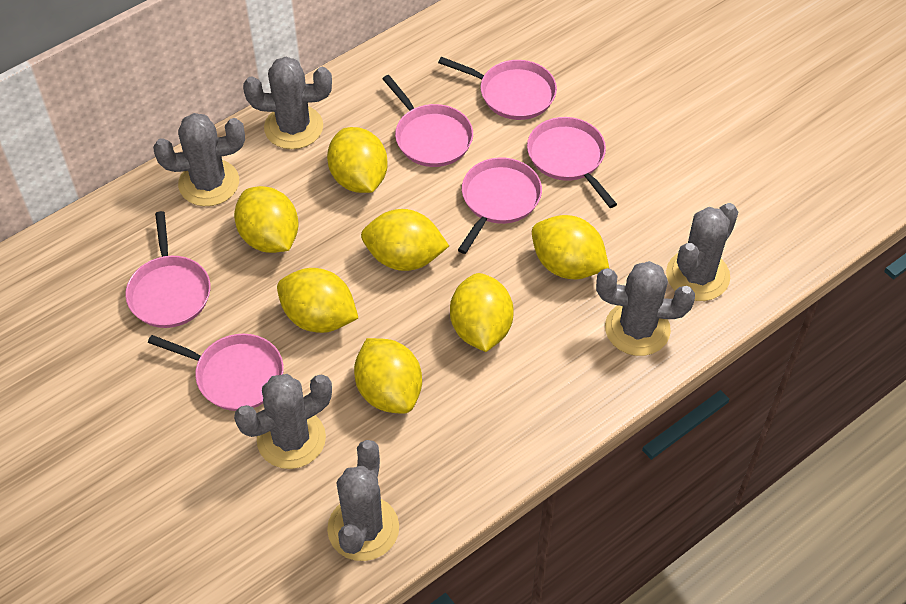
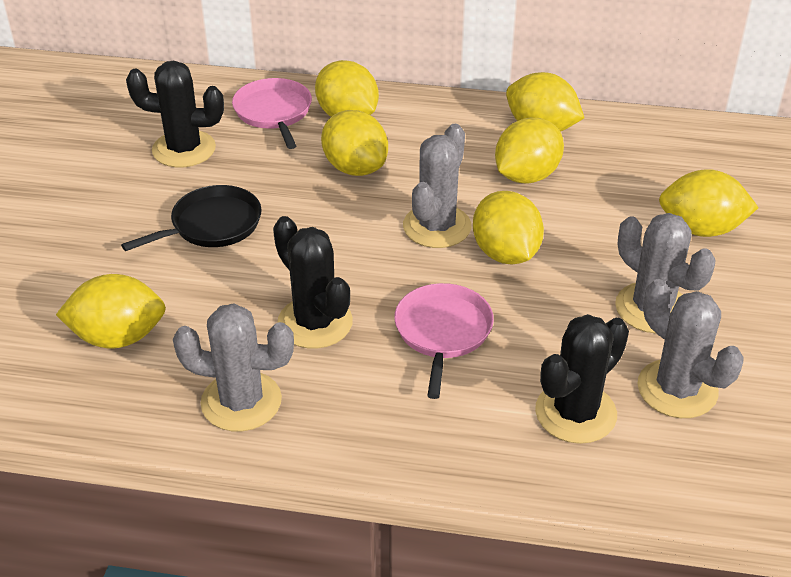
black cactus: none = 0 -> [126,61,224,168] [273,216,353,348] [535,314,629,444] = 3
black pan: none = 0 -> [121,185,262,251] = 1
grey cactus: [153,113,245,206] [234,374,332,469] [243,57,332,149] [327,440,399,561] [596,261,695,356] [666,203,738,301] = 6 -> [173,303,294,431] [403,123,471,248] [615,213,716,334] [638,279,744,418] = 4
pink pan: [125,211,211,328] [148,334,284,411] [382,75,473,167] [438,57,557,120] [458,157,542,254] [527,117,617,208] = 6 -> [232,78,312,149] [394,283,494,399] = 2

